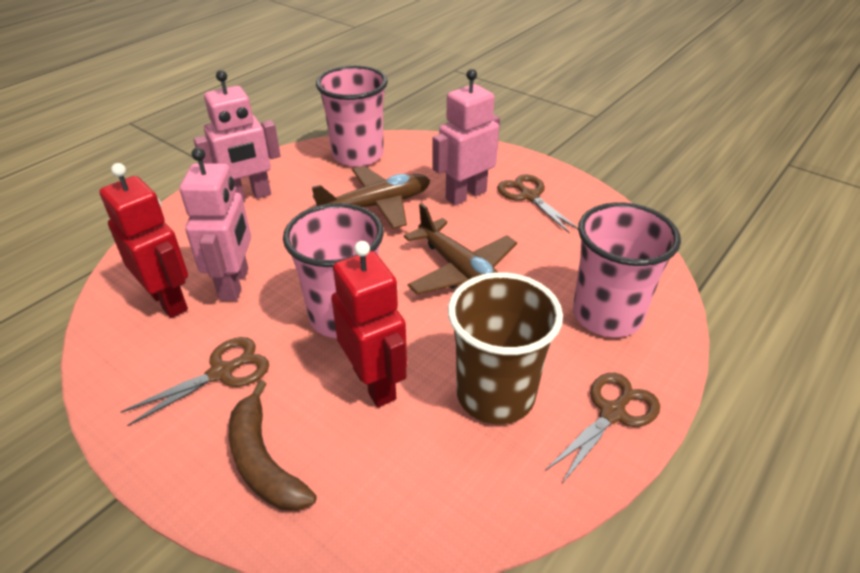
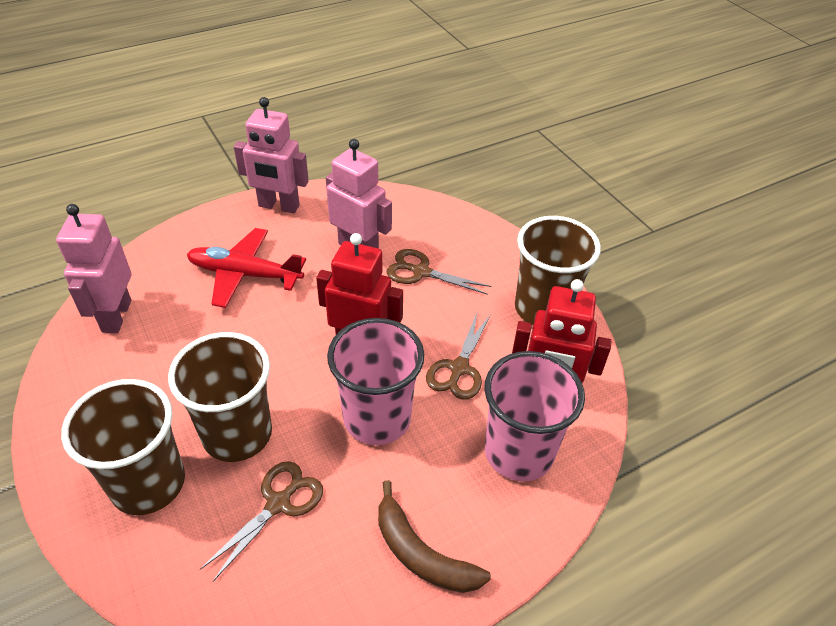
brown cup: [448,272,563,424] = 1 -> [61,379,185,515] [168,332,272,462] [515,216,601,325] = 3
brown plane: [312,166,430,229] [404,203,517,295] = 2 -> none = 0
pink cup: [283,203,384,338] [316,66,388,167] [573,202,681,337] = 3 -> [327,318,424,445] [484,351,585,481] = 2
red plane: none = 0 -> [187,228,306,308] = 1

